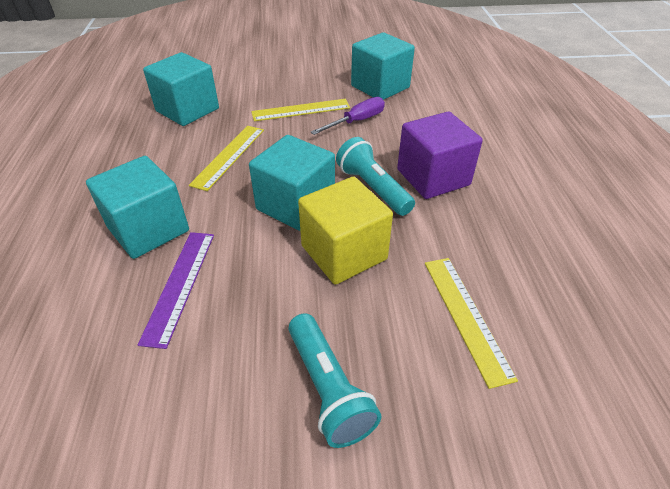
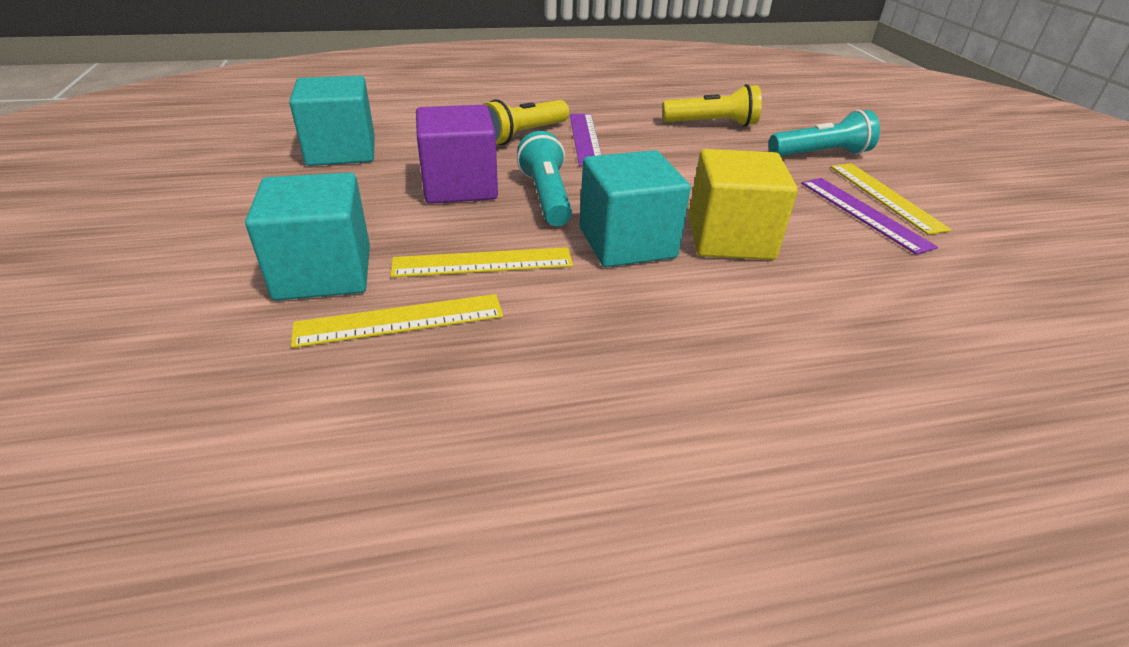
purple ruler: [138,232,214,349] = 1 -> [570,114,602,166] [801,178,938,255] = 2
purple screwdriver: [310,97,385,135] = 1 -> none = 0
turquoise cube: [86,156,189,259] [143,52,219,126] [249,135,335,231] [351,33,415,100] = 4 -> [245,172,370,300] [289,76,375,166] [579,150,691,267] = 3
yellow flashlight: none = 0 -> [482,99,569,145] [662,84,762,127] = 2

